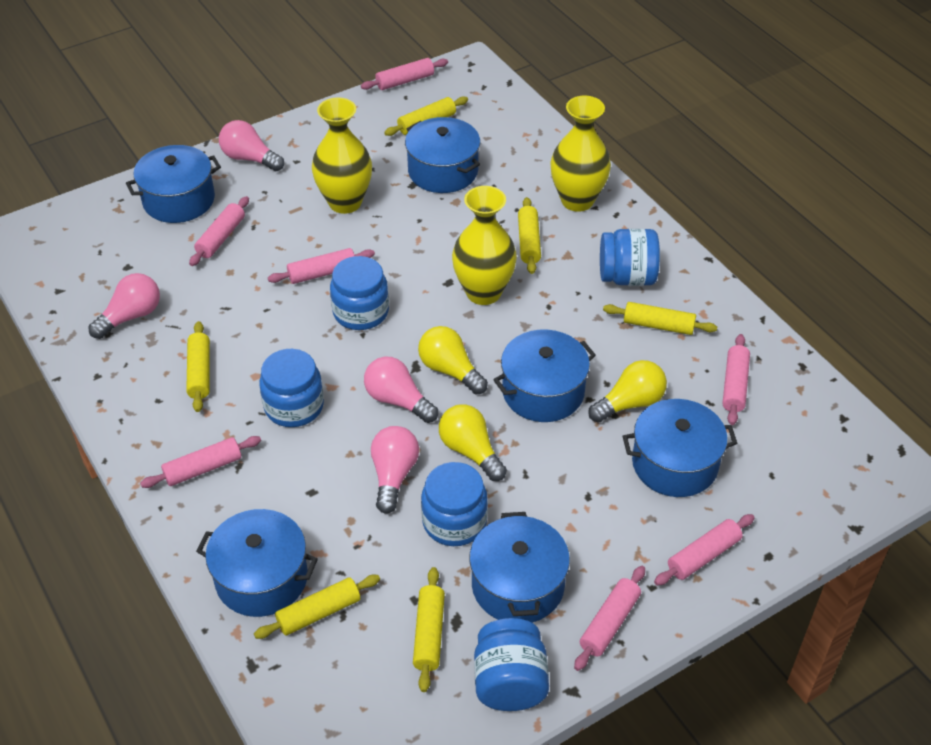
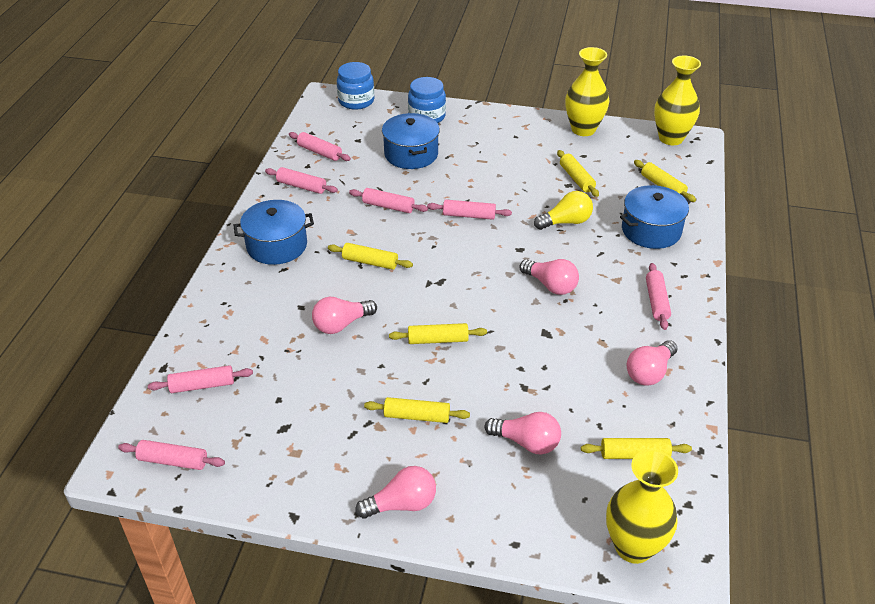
blue jar: [259,349,324,427] [330,256,389,330] [421,462,488,546] [474,618,549,711] [600,229,660,286] = 5 -> [337,62,374,110] [408,77,446,123] = 2
blue pot: [126,145,221,223] [196,509,318,617] [405,117,480,193] [469,512,570,623] [493,330,596,422] [623,399,737,497] = 6 -> [234,200,314,265] [382,113,440,169] [620,185,691,249] = 3
pink light bulb: [89,273,160,339] [219,120,284,171] [364,357,438,423] [371,426,419,514] = 4 -> [312,297,377,334] [355,466,436,519] [485,412,561,455] [520,259,579,295] [627,340,677,386] = 5
yellow light bulb: [418,326,488,395] [439,404,507,481] [588,360,667,423] = 3 -> [534,191,593,230] = 1

